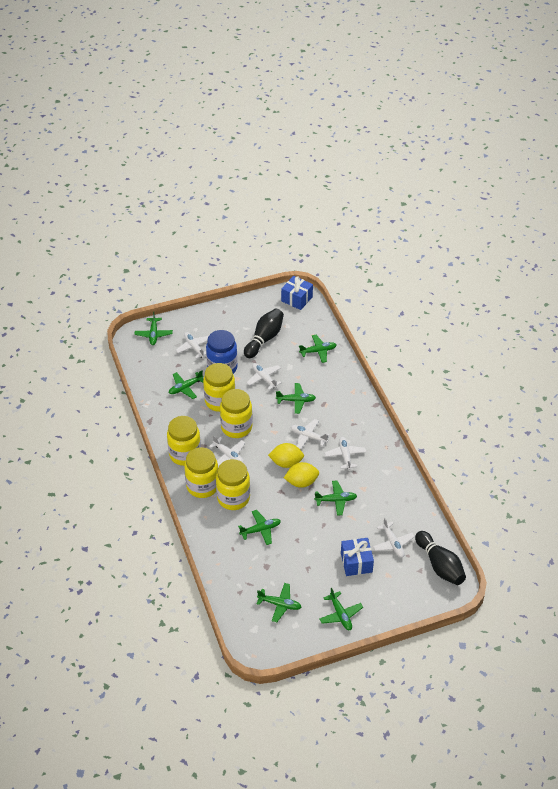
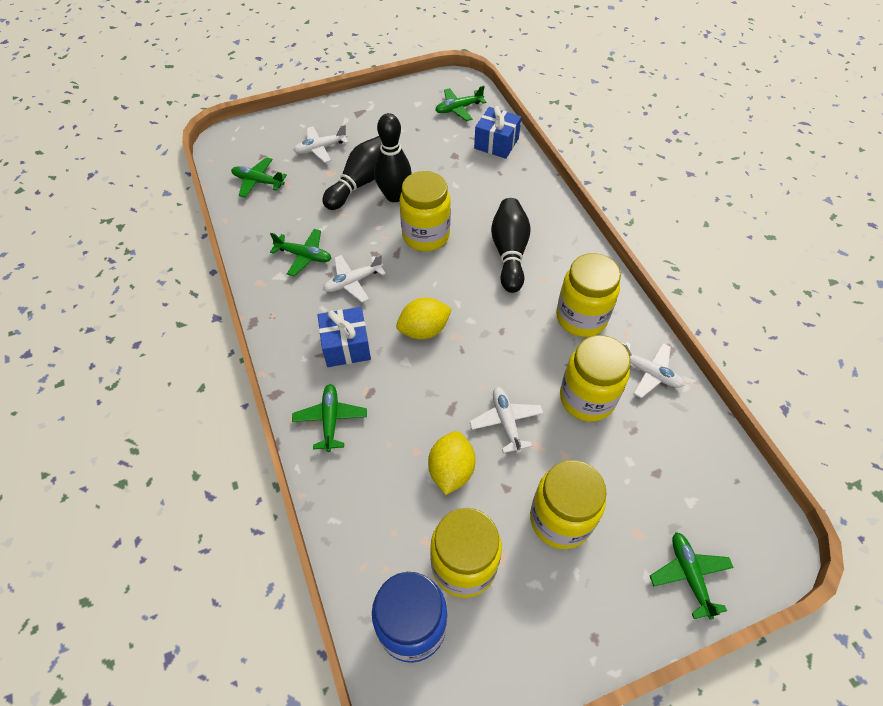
black bowling pin: [244,309,284,358] [415,531,466,585] = 2 -> [322,136,381,210] [374,113,412,202] [491,198,531,293] = 3
green plane: [134,311,173,345] [169,370,203,399] [238,510,281,545] [257,583,301,622] [276,383,316,414] [299,335,336,363] [314,480,357,516] [319,588,363,630] = 8 -> [231,157,287,198] [270,229,332,276] [292,384,367,452] [435,86,486,121] [650,532,734,620] = 5
white plane: [176,332,209,359] [209,435,245,466] [247,363,282,390] [291,419,330,449] [325,437,366,470] [373,518,415,558] = 6 -> [293,125,349,163] [323,254,386,303] [469,387,543,454] [621,342,685,398] = 4

